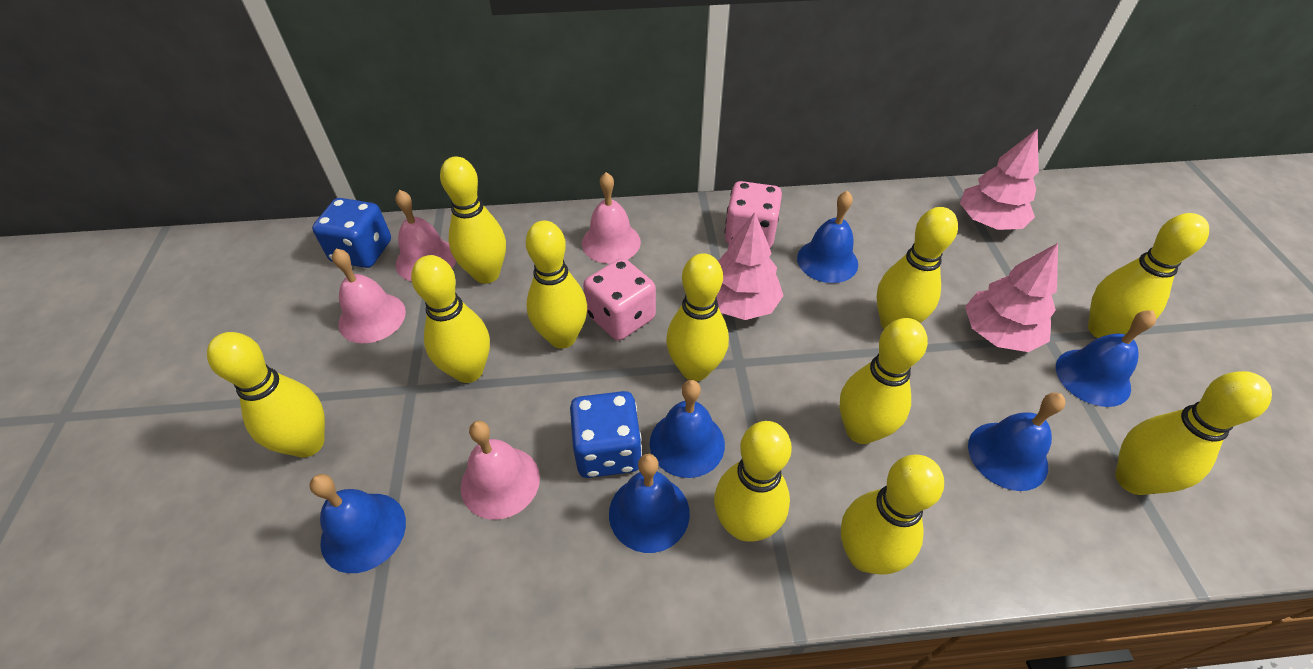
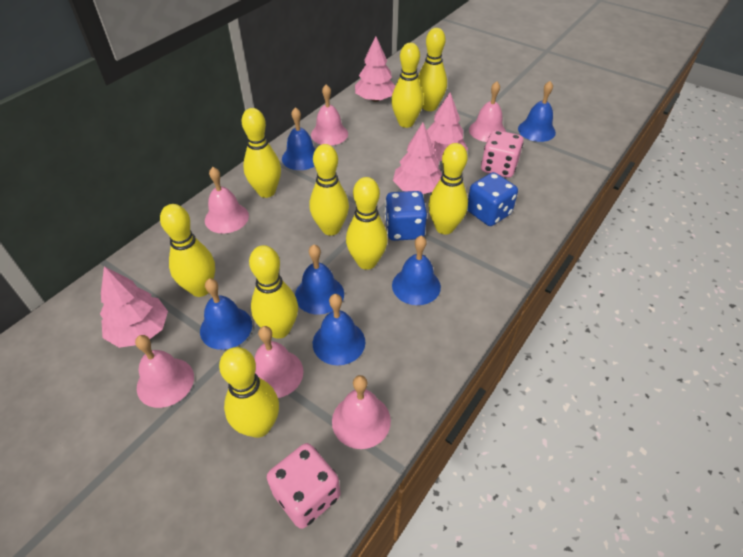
pink bell: [332,249,406,343] [395,190,456,281] [461,421,540,520] [582,172,641,264] = 4 -> [135,335,194,408] [205,167,249,234] [254,326,304,398] [311,84,348,145] [332,375,391,449] [469,81,506,142] = 6
pink tree: [716,213,784,320] [960,129,1039,230] [965,243,1058,352] = 3 -> [100,266,168,348] [355,36,395,102] [393,123,442,194] [427,92,468,161] = 4
yellow bowling pin: [207,332,325,458] [411,255,490,383] [440,156,506,284] [526,221,587,349] [666,253,729,381] [714,421,792,542] [839,318,928,444] [841,455,944,574] [876,207,958,329] [1088,213,1209,338] [1115,371,1272,495] = 11 -> [160,204,215,297] [219,347,279,438] [242,108,281,198] [249,245,298,339] [310,144,349,236] [346,177,388,270] [391,43,424,128] [418,28,447,111] [428,143,468,234] = 9

